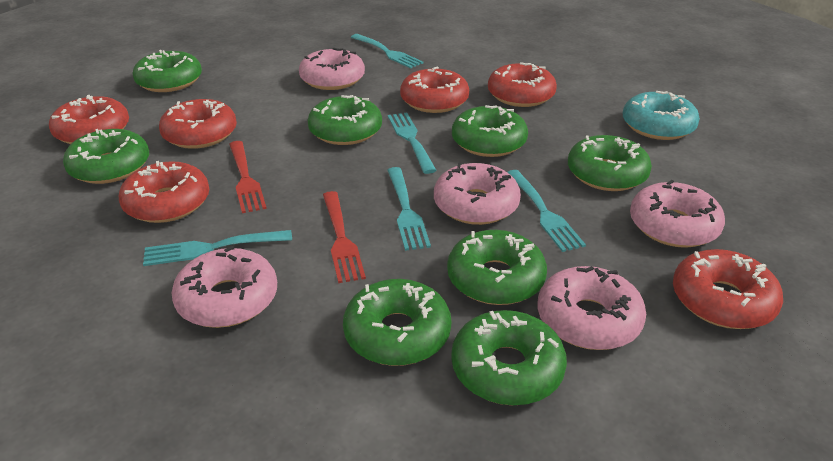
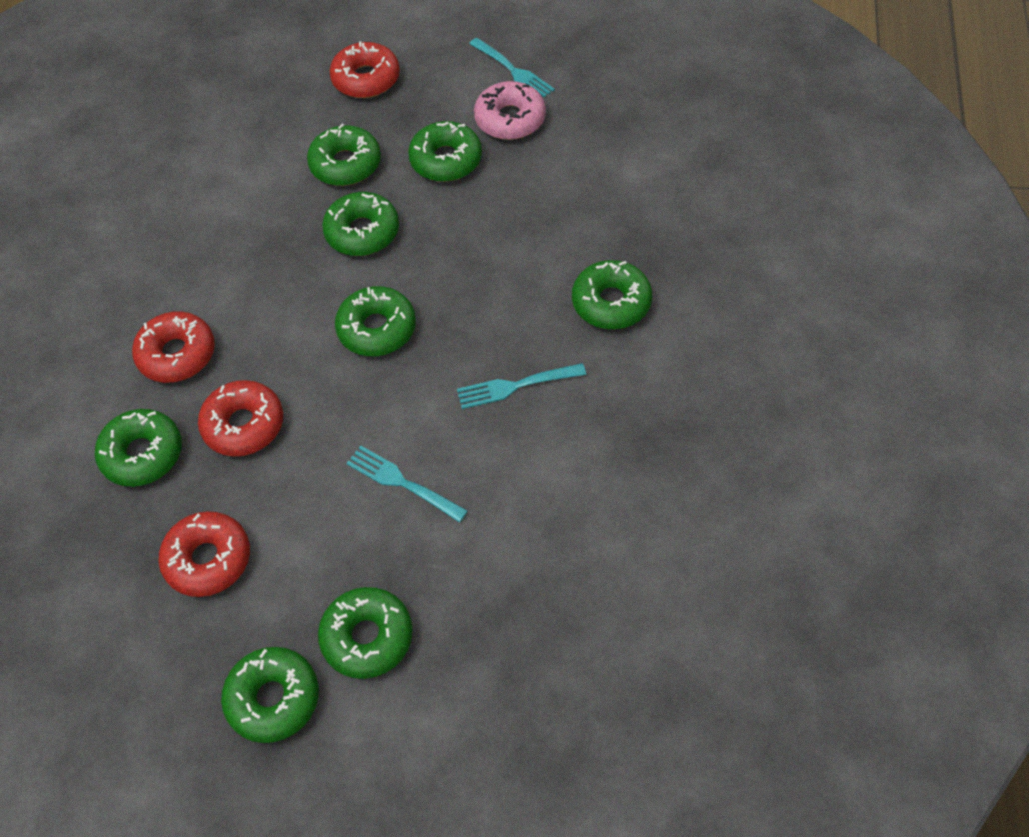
pink donut: [172,246,277,328] [299,48,365,90] [434,163,521,225] [538,266,646,350] [630,180,725,248] = 5 -> [474,81,546,140] = 1
red donut: [49,95,129,144] [119,161,209,223] [159,99,237,149] [400,66,469,113] [488,62,557,107] [673,249,783,329] = 6 -> [132,311,215,383] [158,511,250,597] [198,380,283,457] [330,41,400,98] = 4
red fork: [229,141,267,213] [323,191,366,283] = 2 -> none = 0
turquoise donut: [623,91,700,140] = 1 -> none = 0
turquoise fork: [143,230,292,266] [351,34,423,68] [387,167,431,251] [388,112,437,174] [507,170,586,252] = 5 -> [346,446,468,522] [457,363,586,409] [469,38,555,98] = 3

